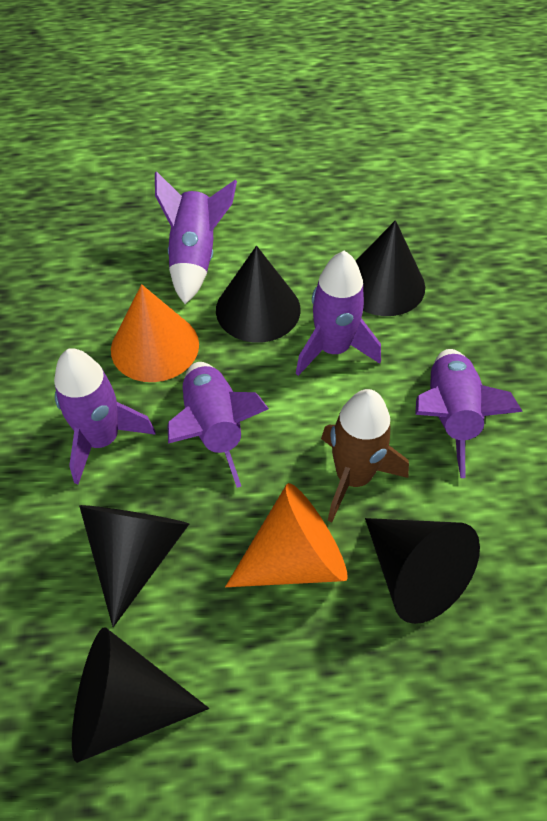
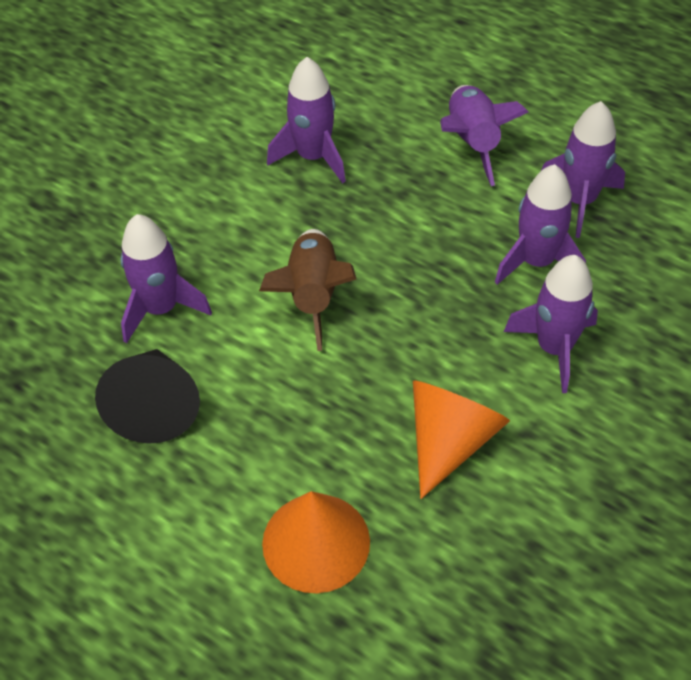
black cone: [72,627,209,763] [79,505,189,627] [216,246,301,342] [356,220,425,316] [365,518,480,624] = 5 -> [95,349,200,444] = 1
purple rocket: [54,348,156,484] [155,171,237,304] [167,362,269,488] [296,251,381,376] [415,349,523,478] = 5 -> [121,214,212,343] [267,57,346,183] [440,85,528,186] [495,164,586,285] [504,255,598,393] [541,101,625,238] = 6

